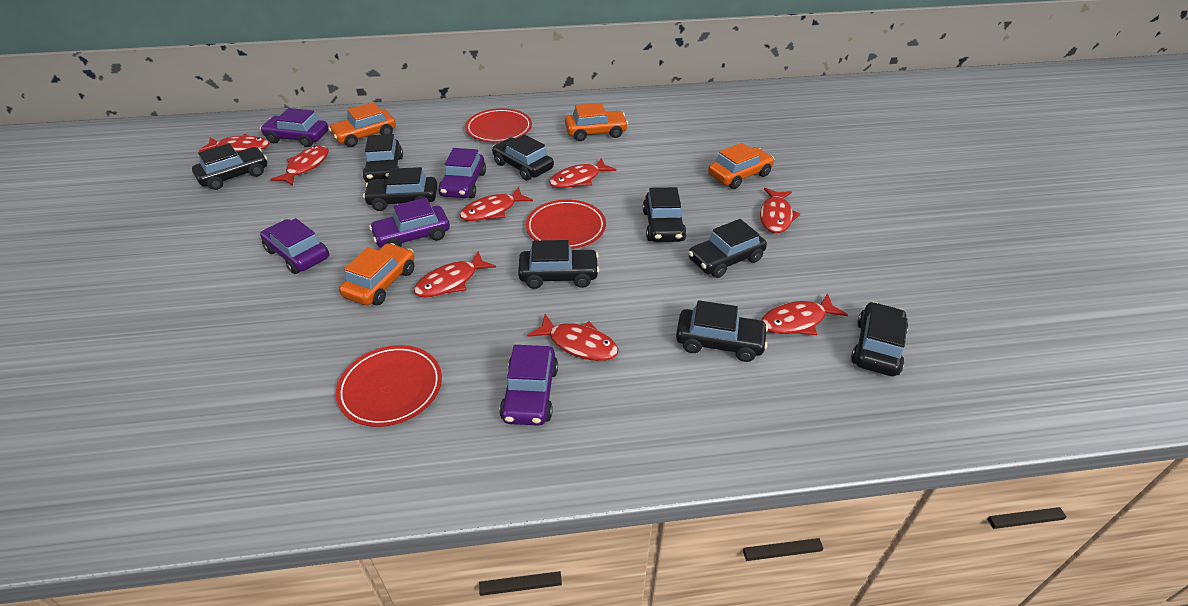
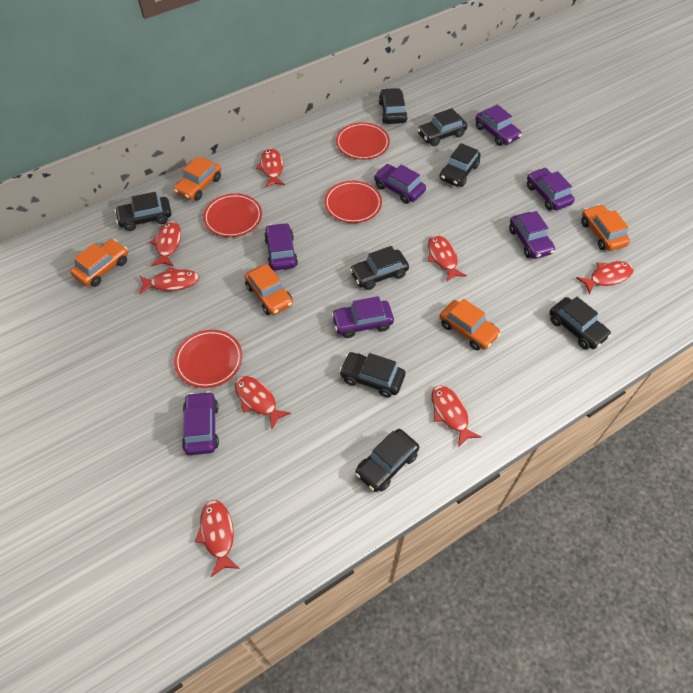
black car: [192,143,267,190] [363,134,403,182] [363,167,437,211] [492,135,554,180] [518,240,600,289] [643,187,687,242] [676,300,768,362] [688,219,767,278] [851,302,908,376] = 9 -> [114,192,171,231] [339,352,405,397] [350,246,409,290] [355,429,419,492] [379,88,408,124] [417,108,467,146] [440,143,481,187] [549,297,611,349] = 8
orange car: [328,102,396,147] [339,243,415,306] [565,103,628,141] [708,143,774,189] = 4 -> [70,239,128,287] [174,156,221,201] [245,264,293,315] [439,299,501,350] [581,204,630,251] = 5
purple car: [260,108,328,147] [260,218,329,274] [369,198,450,248] [438,148,486,198] [500,345,558,426] = 5 -> [182,391,219,455] [264,223,298,271] [331,296,394,338] [374,164,426,204] [475,105,522,146] [509,211,555,259] [527,167,575,211] = 7
red plate: [336,345,442,427] [465,108,532,142] [526,200,606,249] = 3 -> [174,330,242,388] [203,193,262,237] [324,181,382,223] [336,122,390,160] = 4

